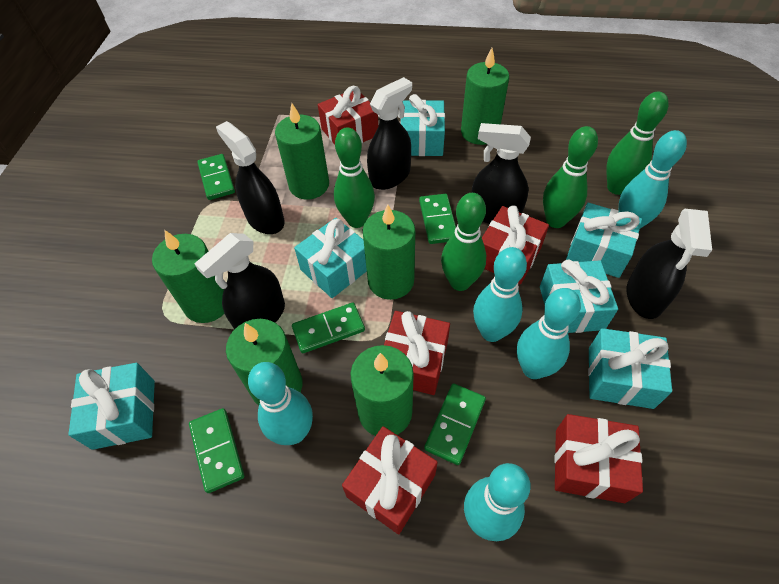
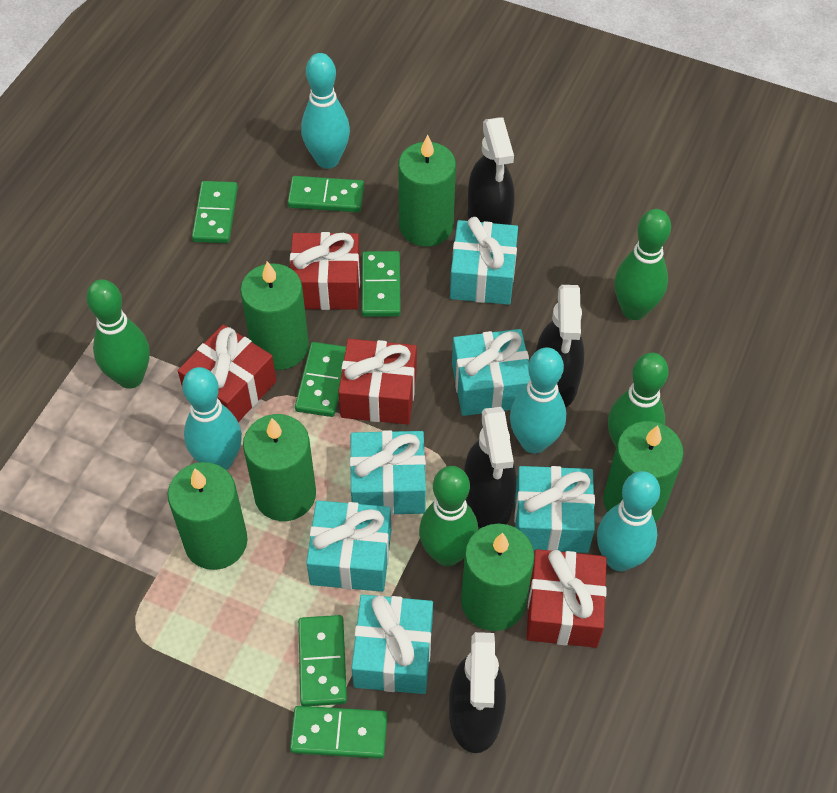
black spray bottle: [195,233,285,330] [216,121,285,234] [367,77,412,190] [471,123,531,224] [627,208,712,319] = 5 -> [449,632,506,753] [464,407,516,528] [468,117,515,225] [536,285,584,407] = 4
green domino: [189,408,244,493] [197,154,235,200] [292,303,365,353] [419,194,456,244] [424,384,486,465] = 5 -> [192,181,238,243] [288,176,364,212] [290,706,387,759] [295,342,346,417] [298,615,347,706] [362,251,401,317] = 6
red gift: [318,86,378,145] [342,426,438,534] [384,311,450,395] [482,205,549,285] [554,414,643,503] = 5 -> [178,324,276,422] [290,232,360,310] [338,339,417,424] [526,549,607,648] = 4
turquoise bowling pin: [248,362,313,445] [464,463,531,541] [473,247,527,342] [517,288,581,379] [619,130,687,229] = 5 -> [182,367,242,470] [301,53,350,169] [510,347,566,454] [597,471,660,571] = 4

